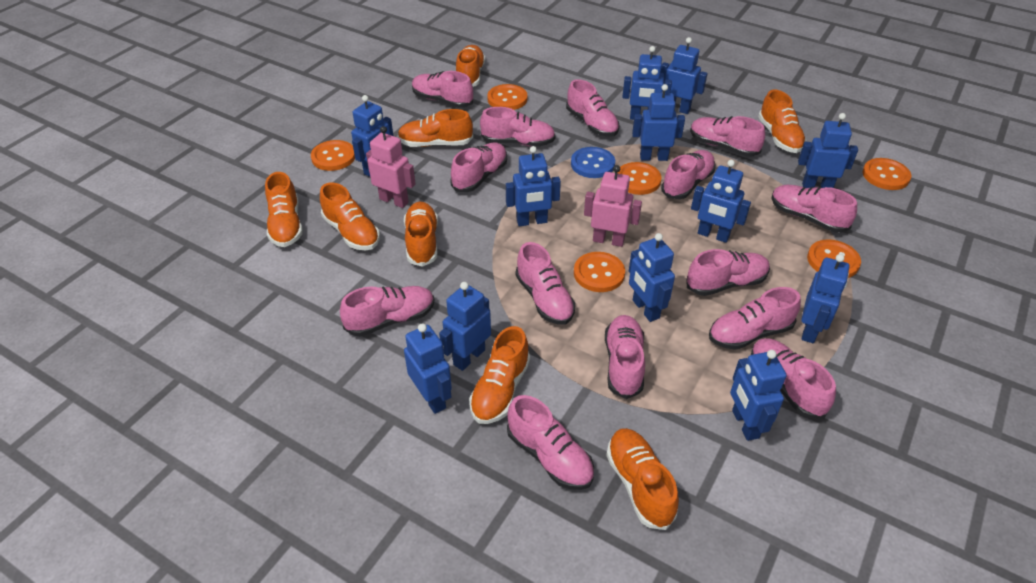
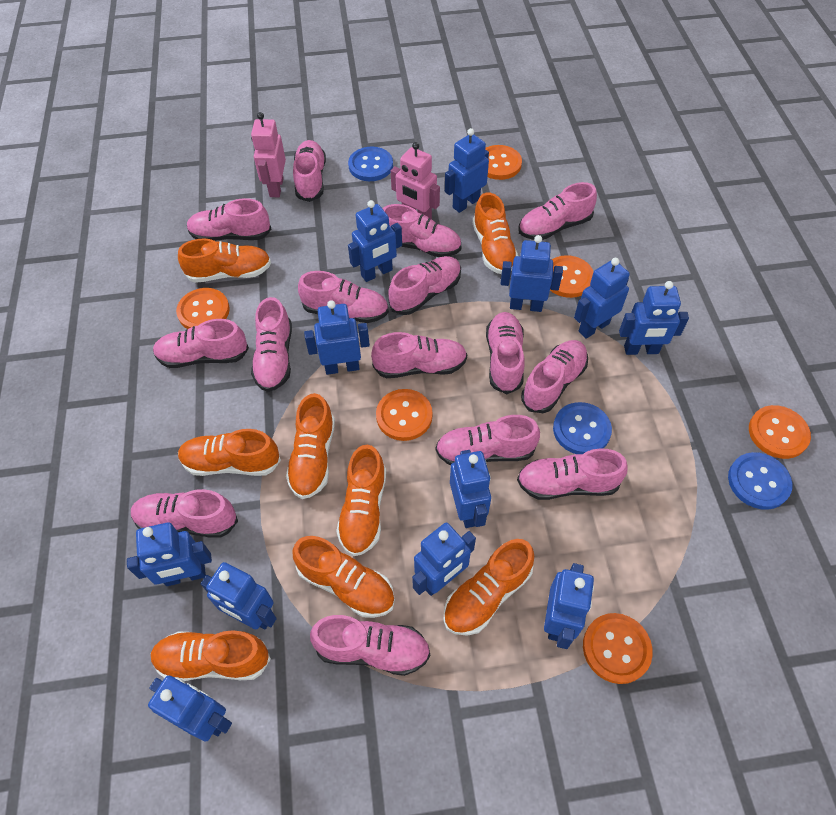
blue button: [571,147,615,178] = 1 -> [348,147,393,181] [553,402,612,454] [728,452,792,510] = 3
pink shoe: [340,286,434,336] [412,71,473,108] [451,142,507,192] [480,107,556,146] [507,395,594,490] [516,242,575,325] [566,79,620,137] [605,315,645,399] [661,150,716,199] [687,249,770,296] [690,116,765,157] [709,287,801,350] [751,338,836,419] [771,185,857,233] = 14 -> [131,489,238,538] [153,319,249,368] [187,198,271,241] [251,297,292,392] [293,140,326,202] [298,271,389,323] [310,615,430,676] [371,332,468,378] [383,204,461,257] [388,256,461,315] [435,415,540,465] [486,312,525,394] [517,448,628,500] [518,182,597,240] [521,340,588,413] = 15

